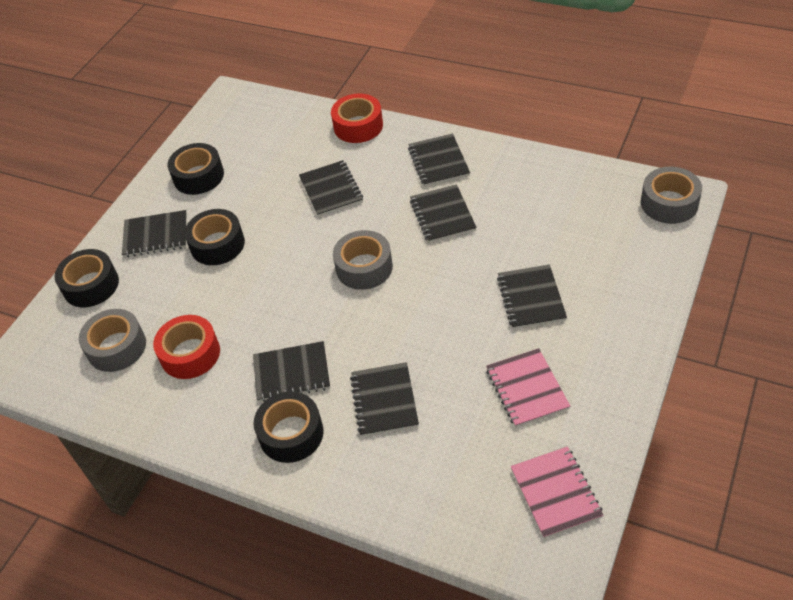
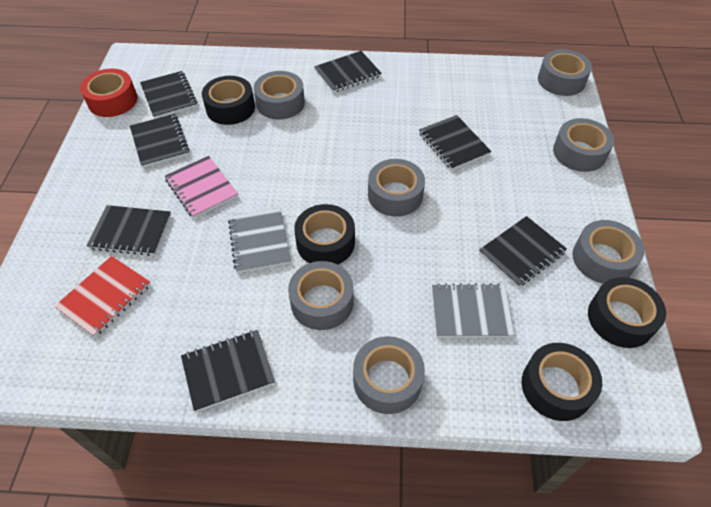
grey notebook: none = 0 -> [228,208,291,273] [432,283,514,338] = 2
grey tape: [79,309,146,372] [333,230,393,290] [641,167,702,224] = 3 -> [254,71,305,120] [288,261,354,330] [353,336,425,414] [368,159,425,217] [538,49,592,96] [553,118,614,172] [572,220,644,284] = 7
pink notebook: [486,348,570,427] [511,446,603,538] = 2 -> [165,156,238,218] = 1
red notebook: none = 0 -> [54,256,151,337] = 1
red tape: [153,315,220,379] [331,94,383,143] = 2 -> [80,69,138,117] = 1

